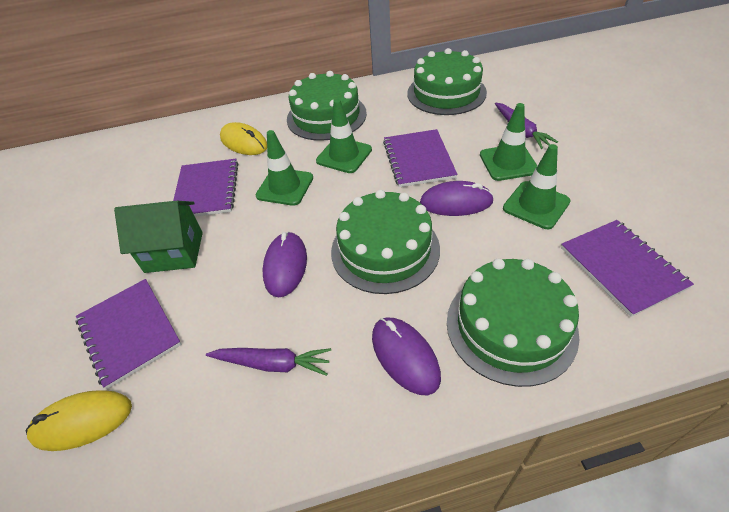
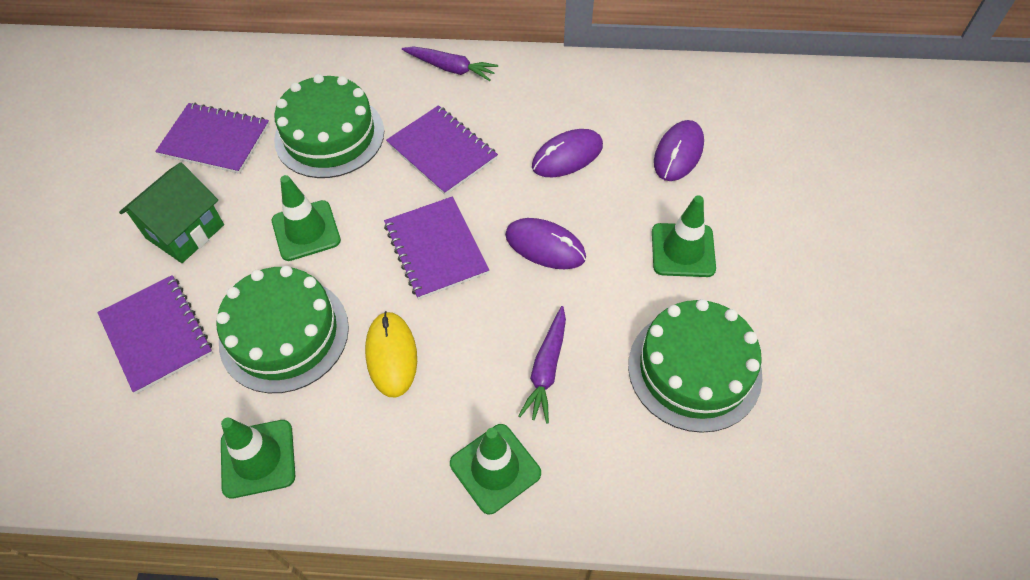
green cake: [287,71,367,141] [331,190,440,294] [407,48,487,115] [447,258,579,387] = 4 -> [216,266,349,393] [274,74,384,178] [628,299,763,433] = 3
yellow mouse: [26,390,132,451] [220,122,267,155] = 2 -> [365,311,417,397] = 1

